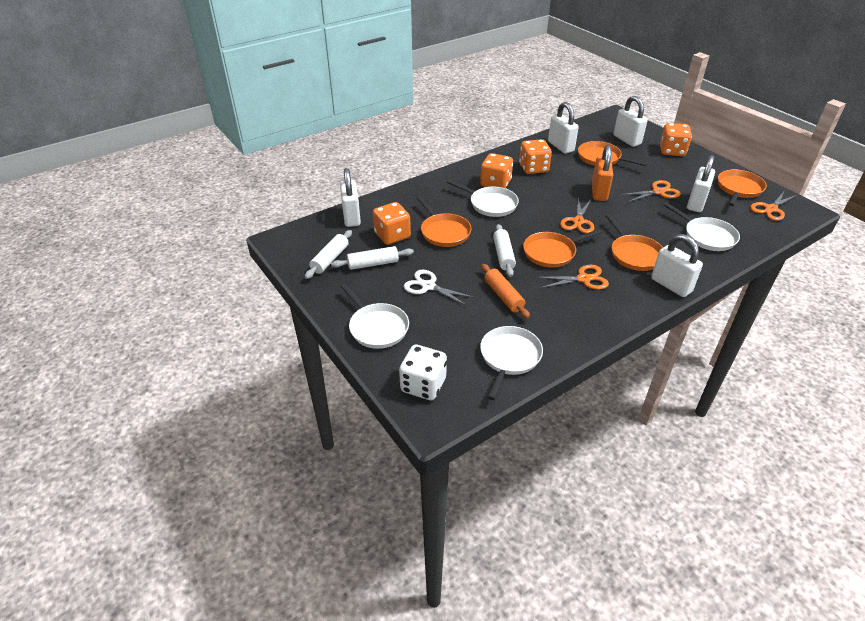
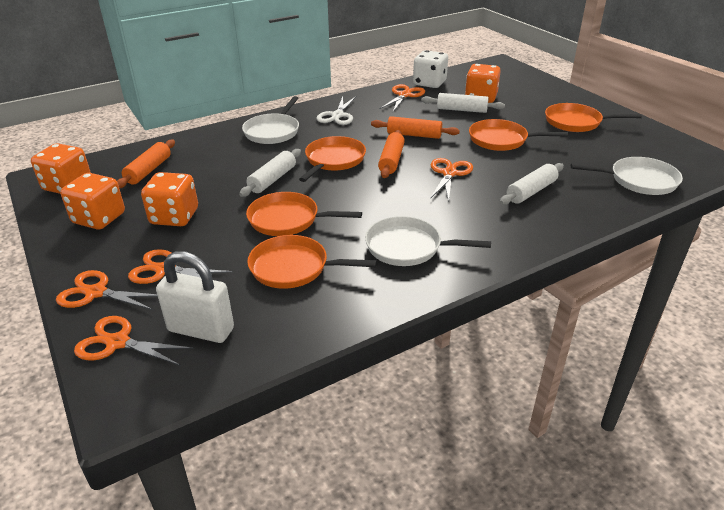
orange padlock: [592,145,613,201] = 1 -> none = 0
orange rolling pin: [481,264,530,319] = 1 -> [117,140,175,188] [371,116,460,139] [378,130,405,178] = 3
orange scissors: [536,265,609,290] [560,198,594,233] [621,180,681,202] [750,190,797,221] = 4 -> [56,270,157,310] [74,316,194,366] [128,249,233,284] [379,84,425,112] [430,158,473,202] = 5
white padlock: [340,168,361,227] [548,102,579,154] [614,96,648,147] [651,234,703,297] [687,155,715,212] = 5 -> [156,251,234,343] = 1
white pan: [340,283,409,349] [447,180,519,217] [480,326,543,400] [663,202,740,251] = 4 -> [242,96,299,144] [365,216,491,266] [571,157,683,195] = 3

